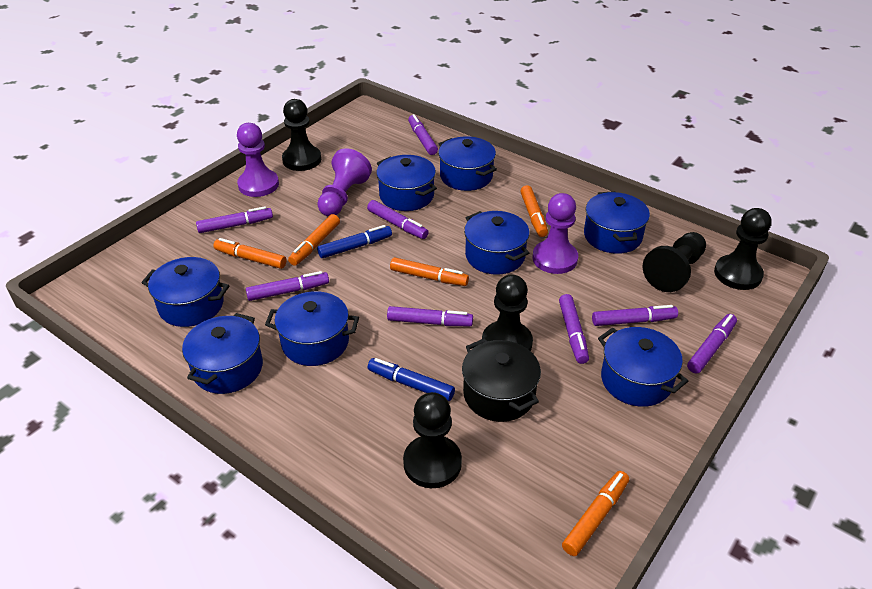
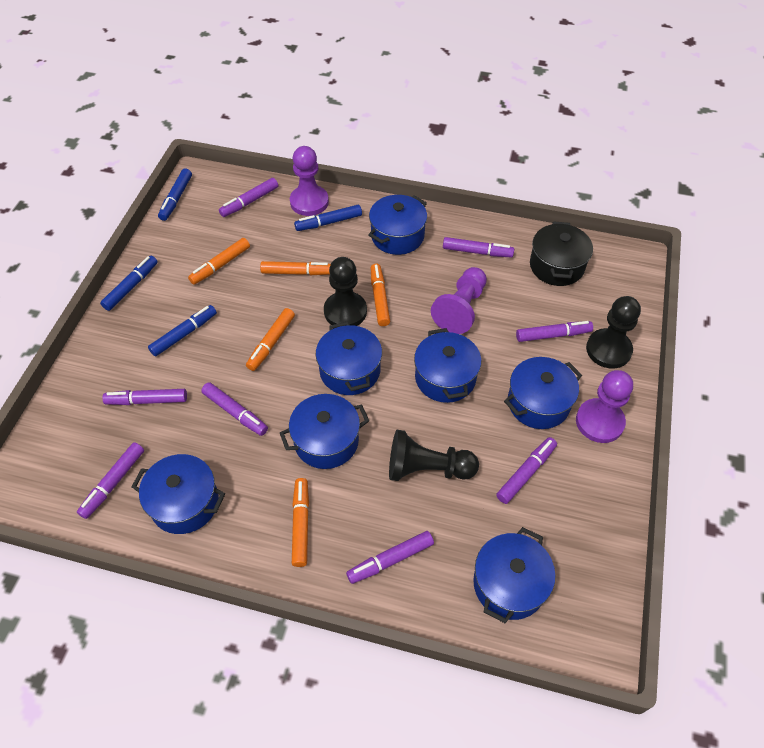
black pawn: [282,99,321,171] [403,392,462,488] [482,274,533,351] [643,232,706,292] [714,208,772,290] = 5 -> [324,257,367,326] [389,430,479,481] [586,296,641,369] = 3
blue marker: [317,225,392,258] [368,358,455,401] = 2 -> [100,256,158,311] [148,305,217,356] [158,169,192,221] [294,205,362,231] = 4
blue pot: [142,257,229,327] [182,313,263,394] [265,291,359,366] [376,155,437,211] [438,136,497,191] [464,211,530,275] [584,191,650,254] [598,327,688,407] = 8 -> [131,454,225,534] [280,394,369,469] [316,322,382,395] [368,195,427,255] [414,328,481,403] [473,527,555,623] [504,357,582,429] = 7

